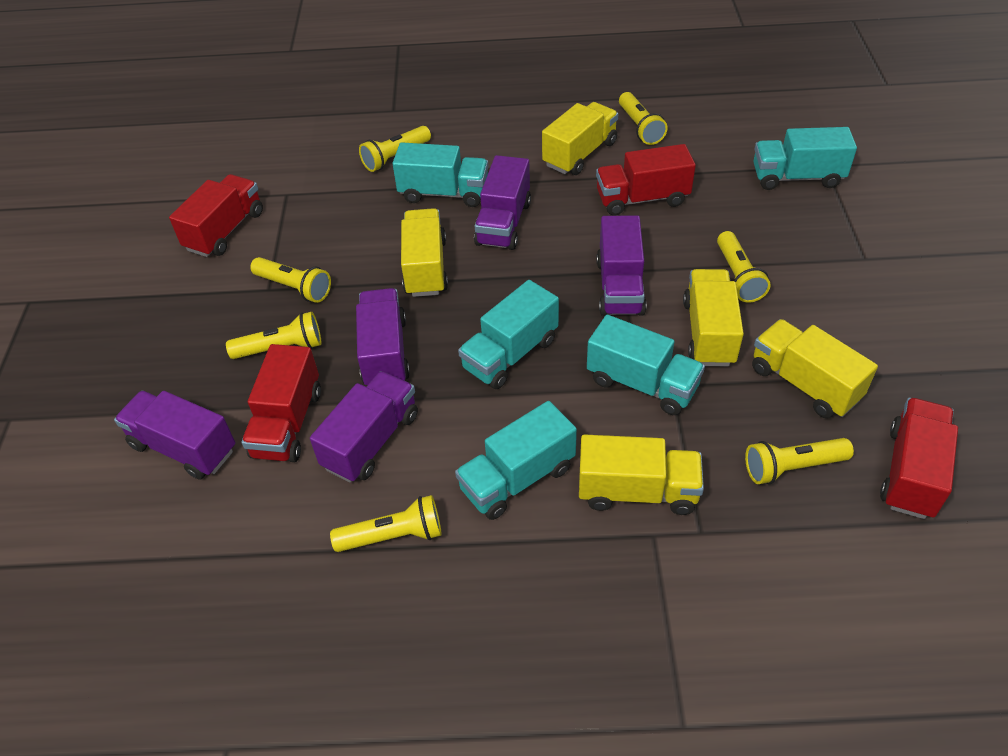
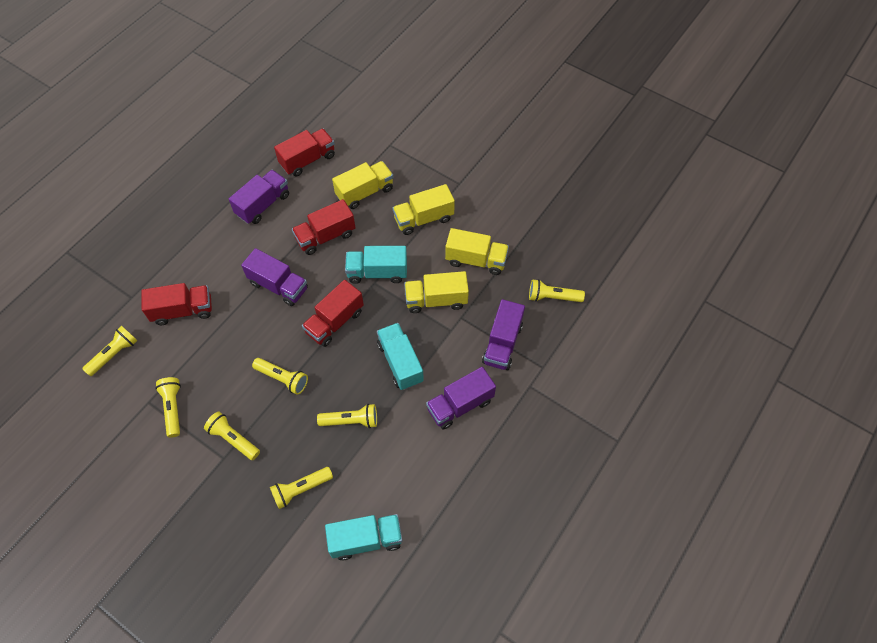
purple truck: [114,391,235,479] [310,371,418,482] [356,288,410,385] [474,155,531,250] [596,215,647,316] = 5 -> [229,170,289,224] [241,248,308,306] [426,367,496,430] [482,299,525,370] = 4
turquoise truck: [392,142,489,207] [455,401,577,520] [458,280,559,389] [587,315,705,415] [753,127,857,190] = 5 -> [325,514,402,560] [345,246,407,284] [377,323,424,390] = 3
yellow truck: [401,208,448,297] [542,102,618,175] [579,434,704,515] [683,269,744,366] [752,319,878,418] = 5 -> [332,161,393,209] [393,184,455,235] [404,271,469,313] [445,228,509,275] = 4

